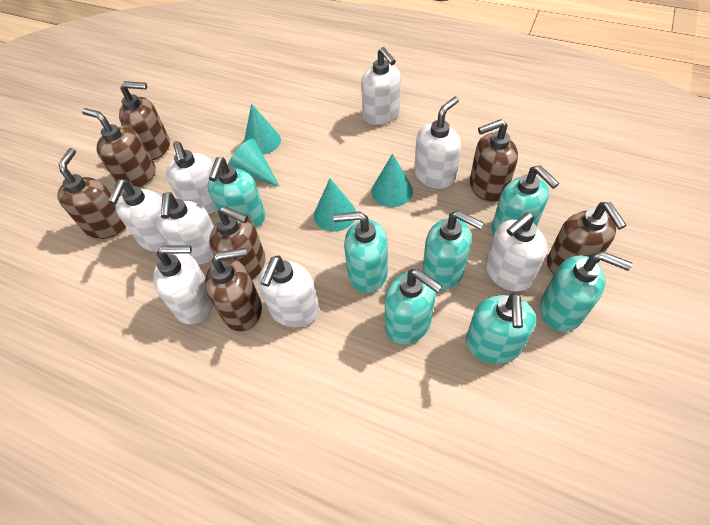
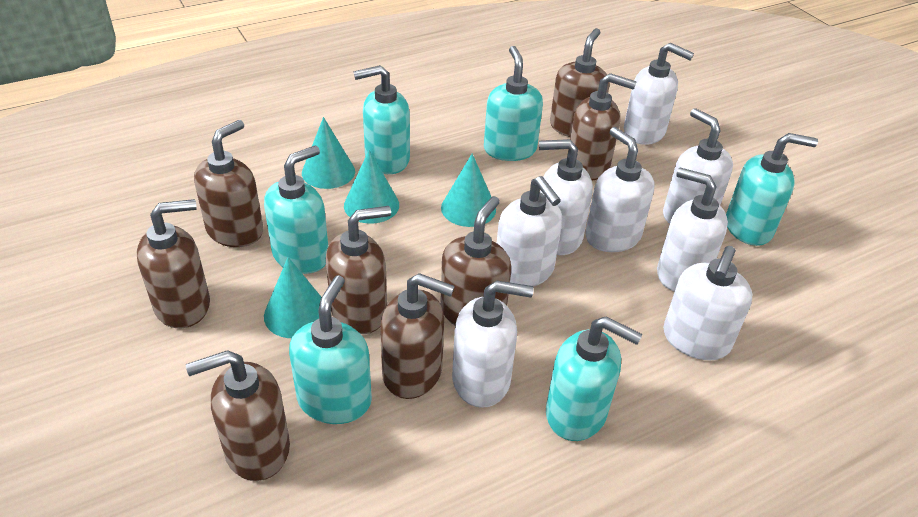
brown soap dispenser: [57,148,126,239] [82,108,156,190] [119,81,170,160] [205,248,262,332] [209,206,265,280] [470,119,518,202] [547,202,627,274] = 7 -> [137,199,210,328] [186,350,290,481] [194,120,263,247] [326,206,391,334] [380,273,455,399] [440,196,511,325] [550,28,610,137] [567,73,636,180] = 8
turquoise soap dispenser: [208,157,266,228] [333,212,388,293] [385,269,443,345] [422,210,484,291] [466,292,536,364] [491,165,559,236] [540,251,632,332] = 7 -> [264,146,328,274] [289,275,372,424] [353,65,410,174] [484,46,543,161] [546,316,642,441] [726,133,818,246] = 6

